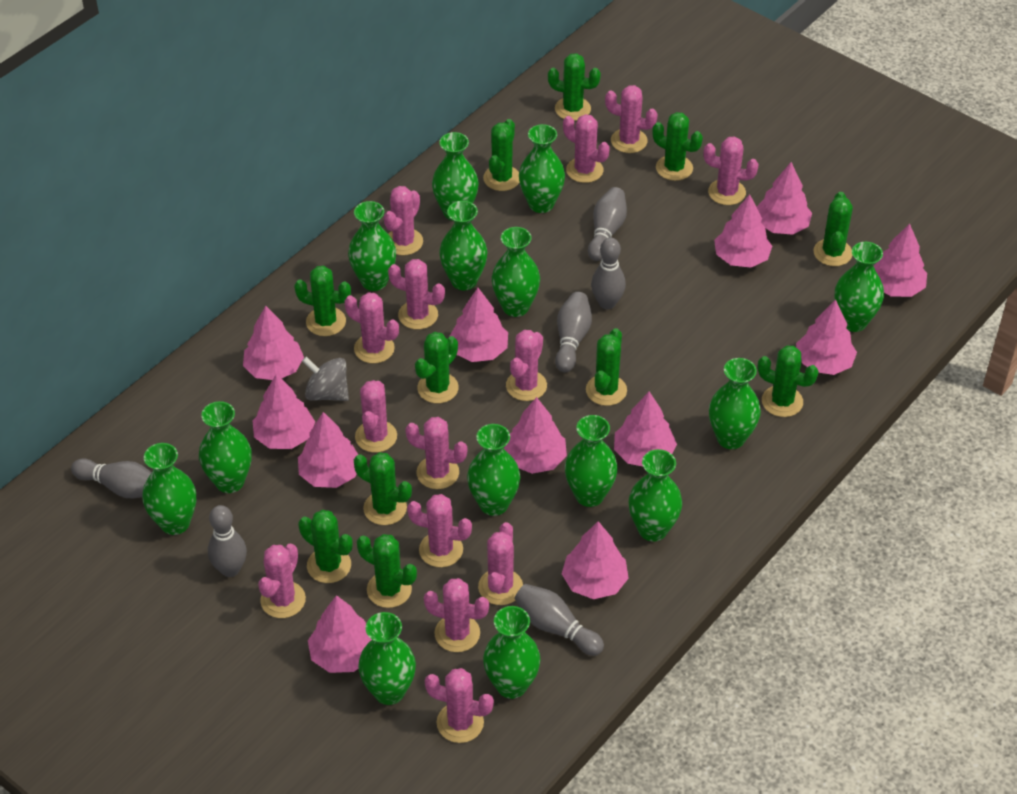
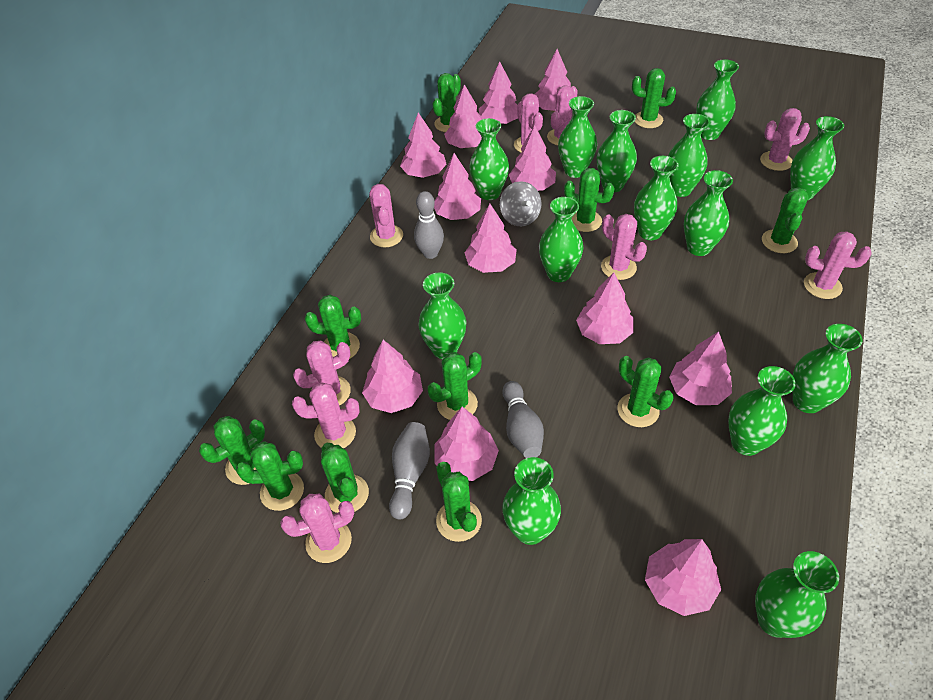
grey bowling pin: [71,458,152,498] [208,505,247,577] [515,584,604,656] [555,292,592,372] [588,187,627,261] [591,238,626,309] = 6 -> [389,422,430,519] [414,191,444,259] [502,381,544,458] = 3
pink cactus: [258,543,306,618] [344,292,399,364] [355,380,397,453] [384,186,423,256] [388,259,445,330] [405,417,467,489] [407,494,472,567] [424,578,489,652] [425,668,494,743] [478,522,523,605] [506,330,547,401] [563,114,610,183] [605,85,658,153] [703,136,759,205] = 14 -> [280,494,355,563] [292,382,359,448] [293,340,351,406] [369,184,403,247] [514,93,543,153] [547,85,578,145] [601,214,647,280] [760,108,810,171] [804,231,871,299] = 9

